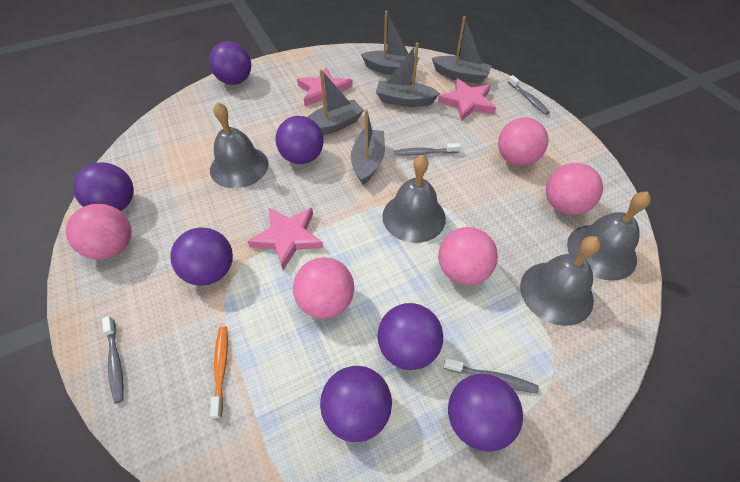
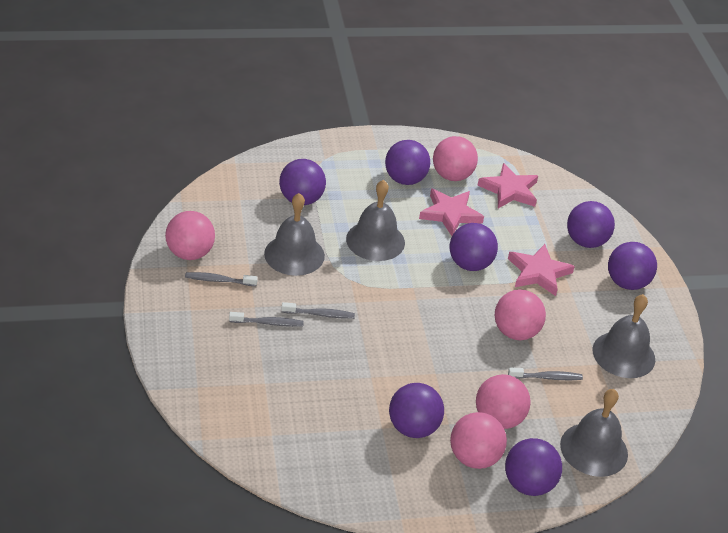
grey boat: [308,69,364,135] [351,109,385,184] [361,11,420,75] [376,43,440,107] [432,16,492,84] = 5 -> none = 0
orange toothbrush: [210,326,228,419] = 1 -> none = 0

